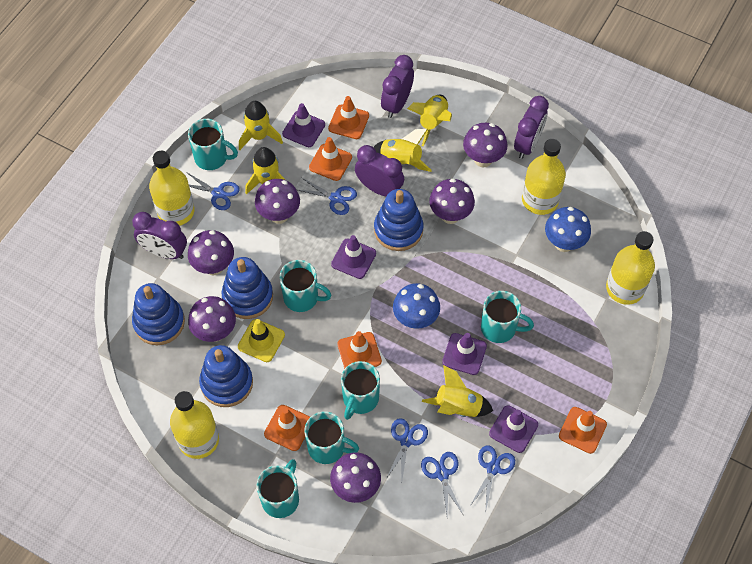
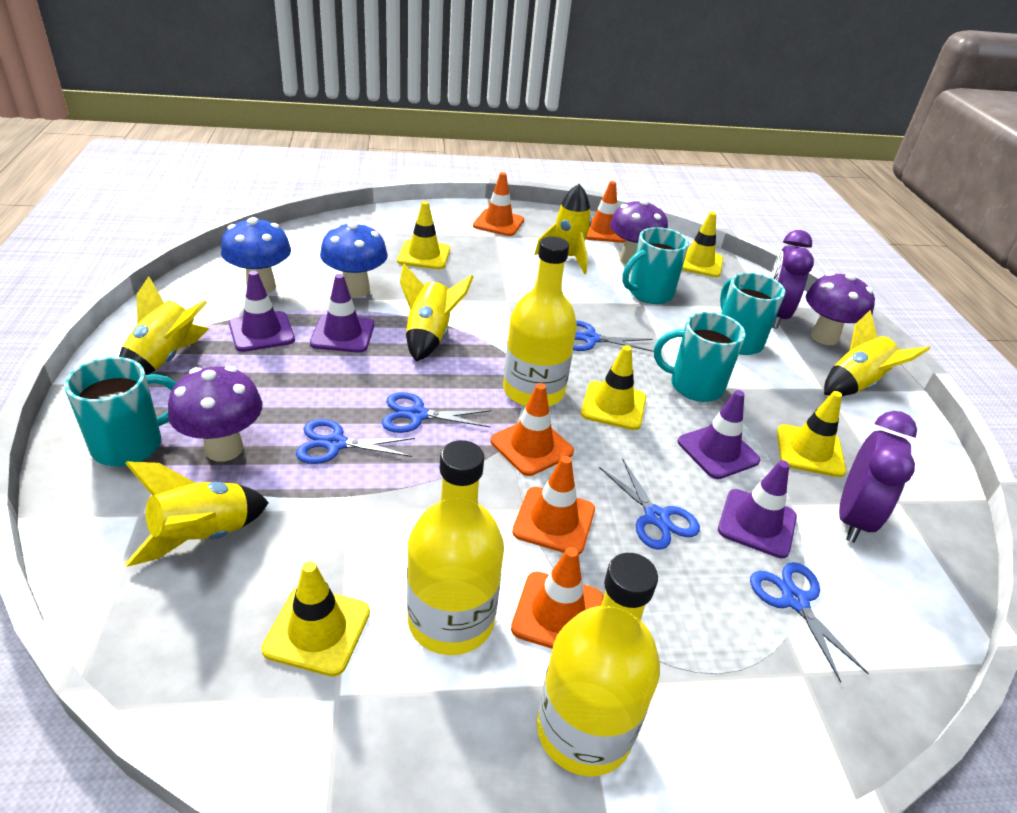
blue stacking toy: [132,283,185,345] [199,345,253,407] [221,257,273,319] [374,189,423,251] = 4 -> none = 0
purple clock: [132,212,187,259] [355,145,404,196] [381,55,414,118] [514,96,549,159] = 4 -> [770,230,814,329] [839,411,917,543] = 2
purple mushroom: [188,230,234,276] [188,296,236,342] [255,179,300,224] [330,452,381,503] [429,179,475,224] [463,123,508,168] = 6 -> [168,366,262,462] [610,199,668,264] [806,272,875,345] = 3
turquoise mug: [188,119,238,170] [256,459,299,518] [280,260,332,312] [304,412,359,464] [341,361,380,420] [481,291,534,343] = 6 -> [64,357,176,466] [622,227,689,304] [654,312,746,402] [720,272,785,355] = 4
yellow bottle: [149,151,195,226] [170,391,219,459] [522,139,566,215] [606,231,655,305] = 4 -> [407,440,504,655] [503,236,577,407] [537,553,660,776] = 3
yellow traffic cone: [238,319,285,362] = 1 -> [261,561,370,676] [397,201,450,269] [581,345,646,430] [682,212,723,277] [777,391,846,477] = 5

